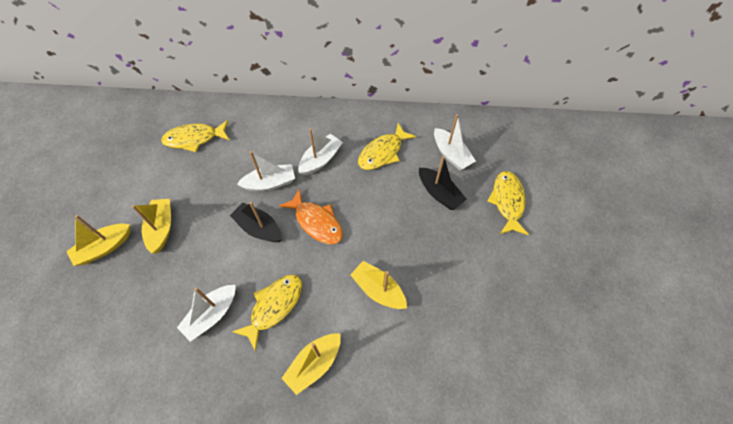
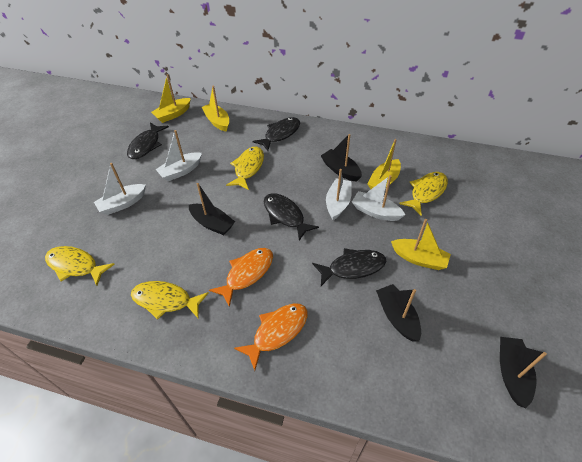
black boat: [230,202,282,242] [419,156,467,210] = 2 -> [189,183,235,235] [321,134,362,182] [376,284,421,342] [500,337,547,408] = 4
black fish: none = 0 -> [127,123,169,159] [252,117,300,151] [264,193,319,241] [312,248,387,286] = 4
orange fish: [279,189,343,244] = 1 -> [209,248,273,307] [234,303,308,370] = 2

